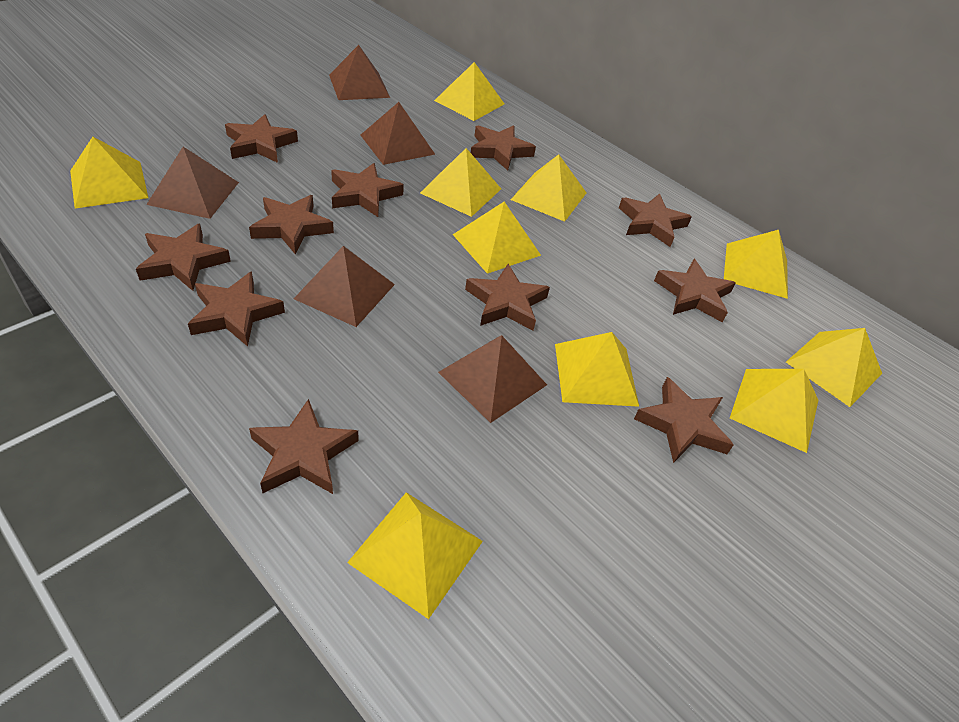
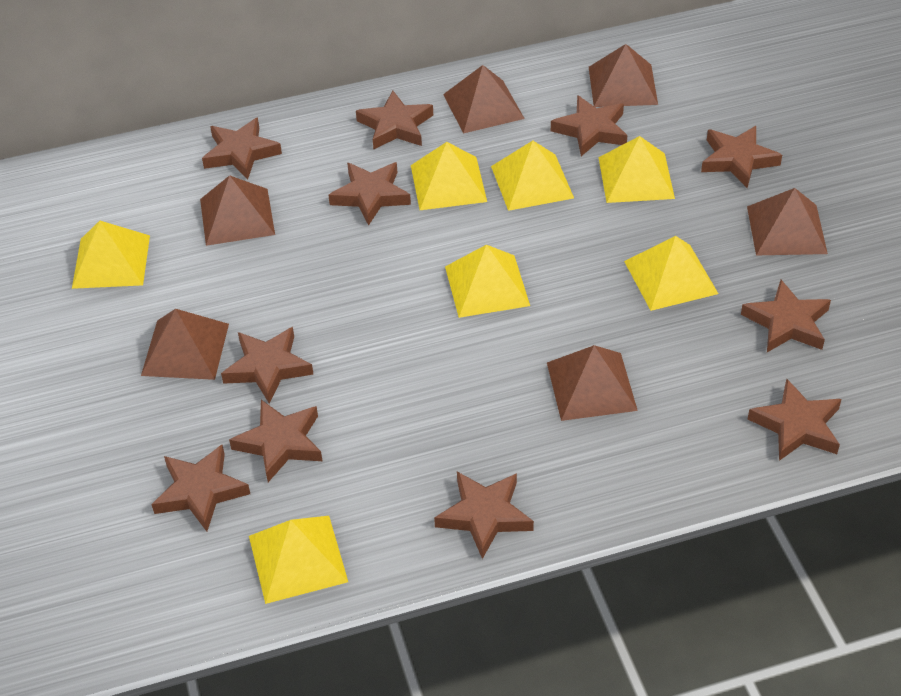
brown pyramid: [146,147,239,219] [294,246,395,327] [329,45,390,100] [361,102,435,165] [438,335,547,423] = 5 -> [141,309,229,380] [200,175,275,246] [443,65,525,134] [547,345,638,421] [589,44,658,107] [747,188,828,255] = 6
yellow pyramid: [70,137,148,209] [347,492,483,619] [420,148,501,217] [434,62,504,121] [453,202,541,274] [511,154,586,222] [555,332,639,407] [724,230,788,299] [730,369,818,453] [786,328,882,407] = 10 -> [72,221,150,289] [249,516,348,604] [411,142,487,210] [445,245,530,318] [491,141,574,211] [598,136,675,203] [624,236,719,311] = 7

